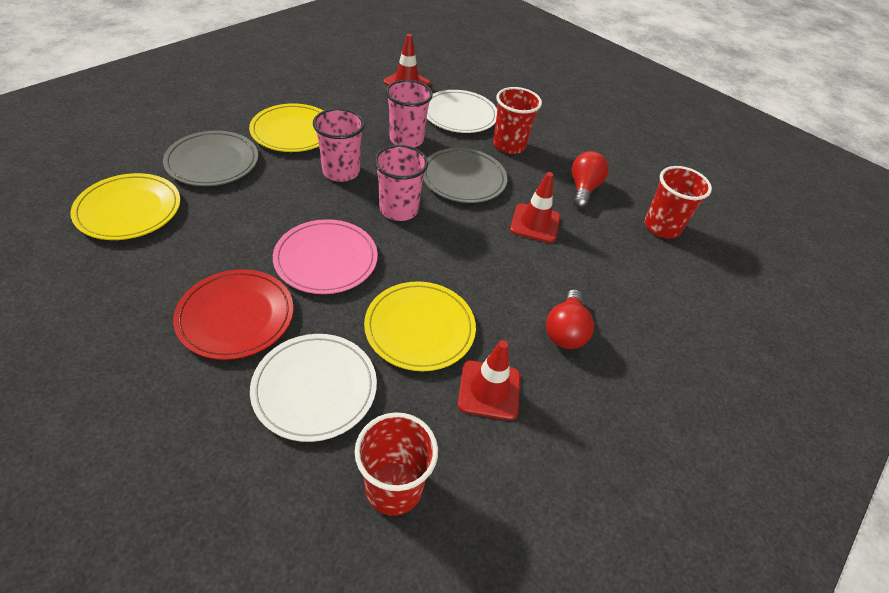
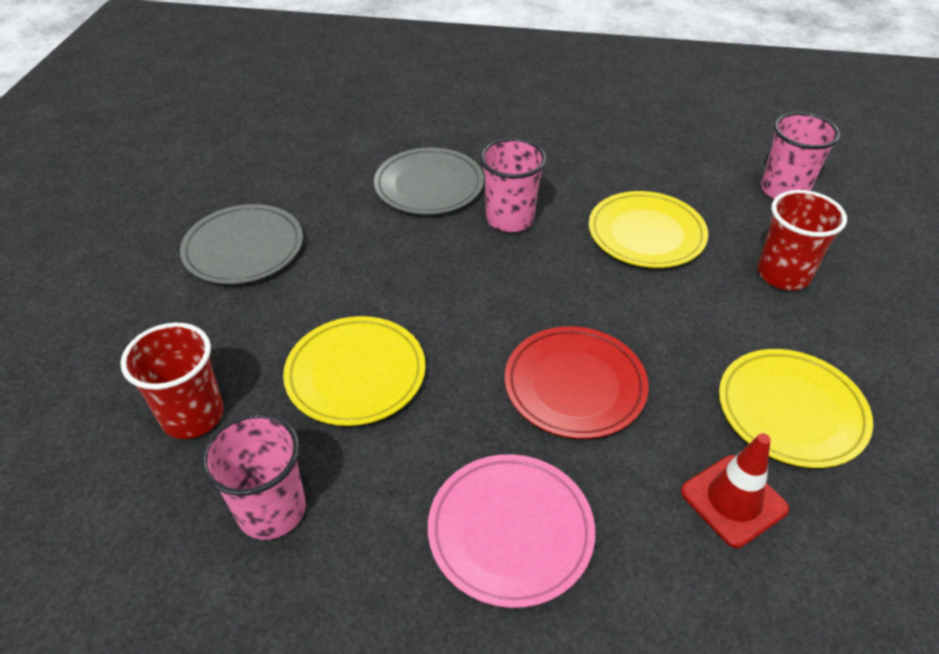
red cup: [355,412,438,516] [493,87,542,154] [644,166,712,239] = 3 -> [120,322,224,439] [758,190,847,290] = 2
red light bulb: [546,289,594,349] [572,151,609,208] = 2 -> none = 0
red traffic cone: [383,34,430,86] [458,340,520,420] [510,172,560,243] = 3 -> [681,433,789,548] = 1
white plate: [250,334,377,442] [427,90,497,133] = 2 -> none = 0

